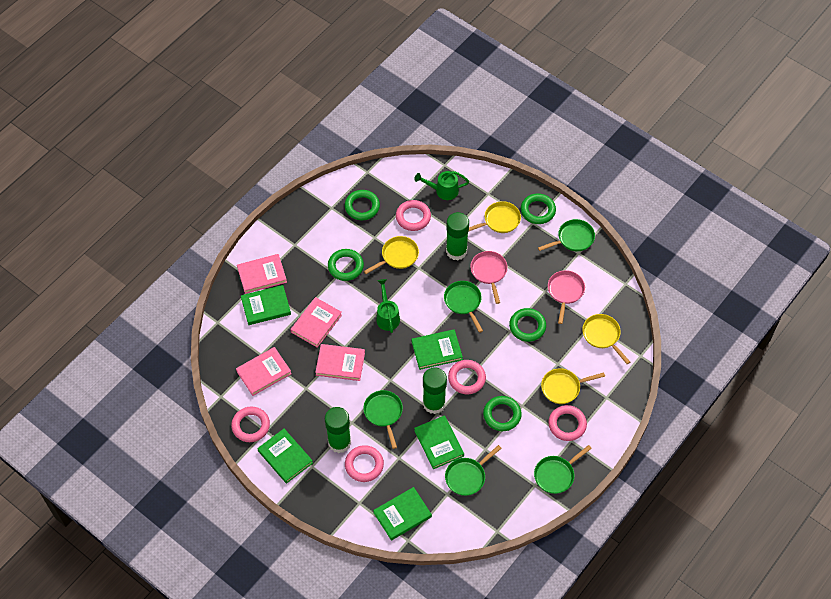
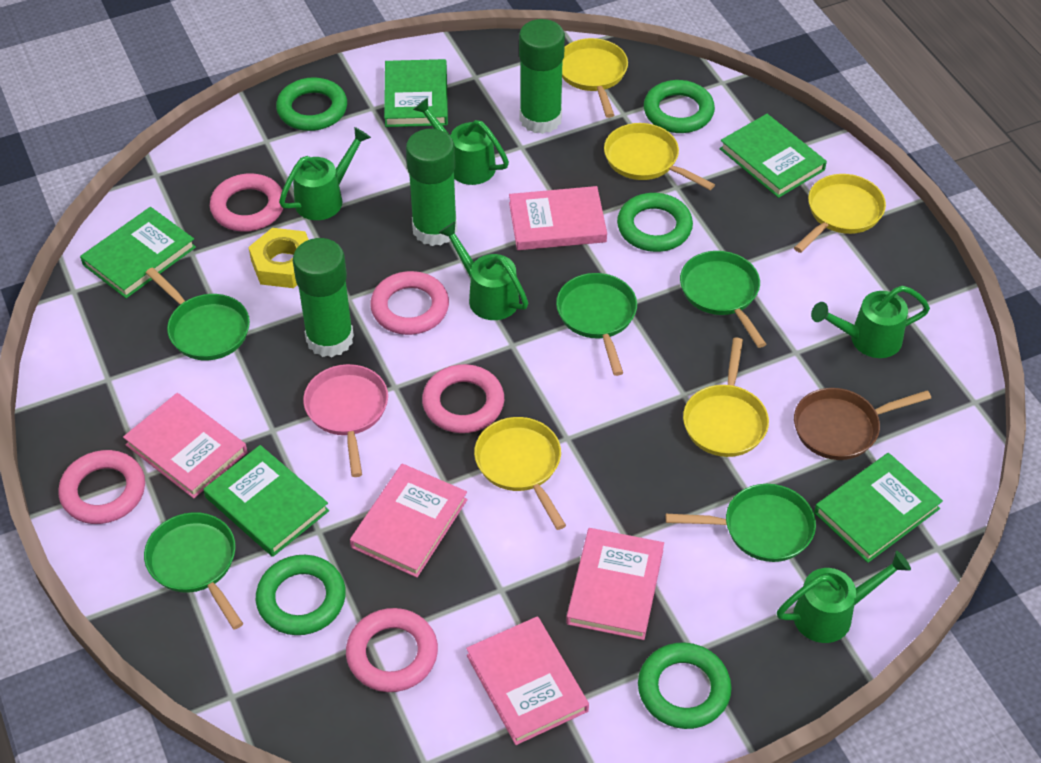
brown pan: none = 0 -> [794,388,931,460] = 1
green watering can: [376,279,400,333] [414,171,469,200] = 2 -> [279,127,371,220] [413,98,509,185] [438,222,528,320] [777,551,911,643] [811,286,930,358] = 5
pink book: [236,347,292,396] [237,254,287,294] [290,297,342,348] [315,344,365,381] = 4 -> [123,393,247,498] [350,463,468,578] [466,616,589,745] [509,186,607,250] [566,528,664,640] = 5
pink pan: [470,251,508,304] [548,270,585,324] = 2 -> [303,364,388,477] = 1
yellow nut: none = 0 -> [249,228,309,288] = 1
yellow pan: [364,236,419,274] [468,201,521,233] [541,368,605,404] [582,314,630,364] = 4 -> [474,417,566,530] [562,38,628,118] [604,123,715,190] [683,337,769,457] [794,174,886,253] = 5

